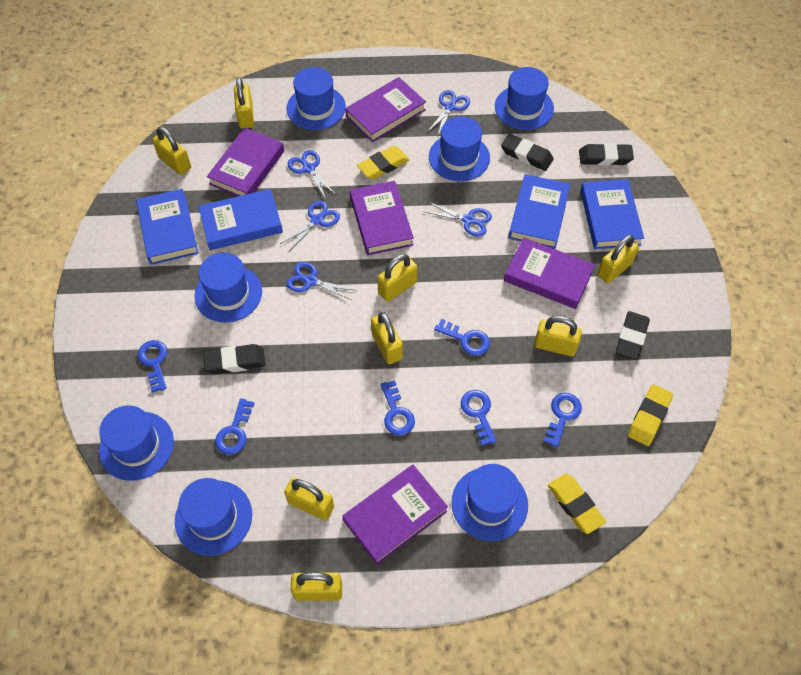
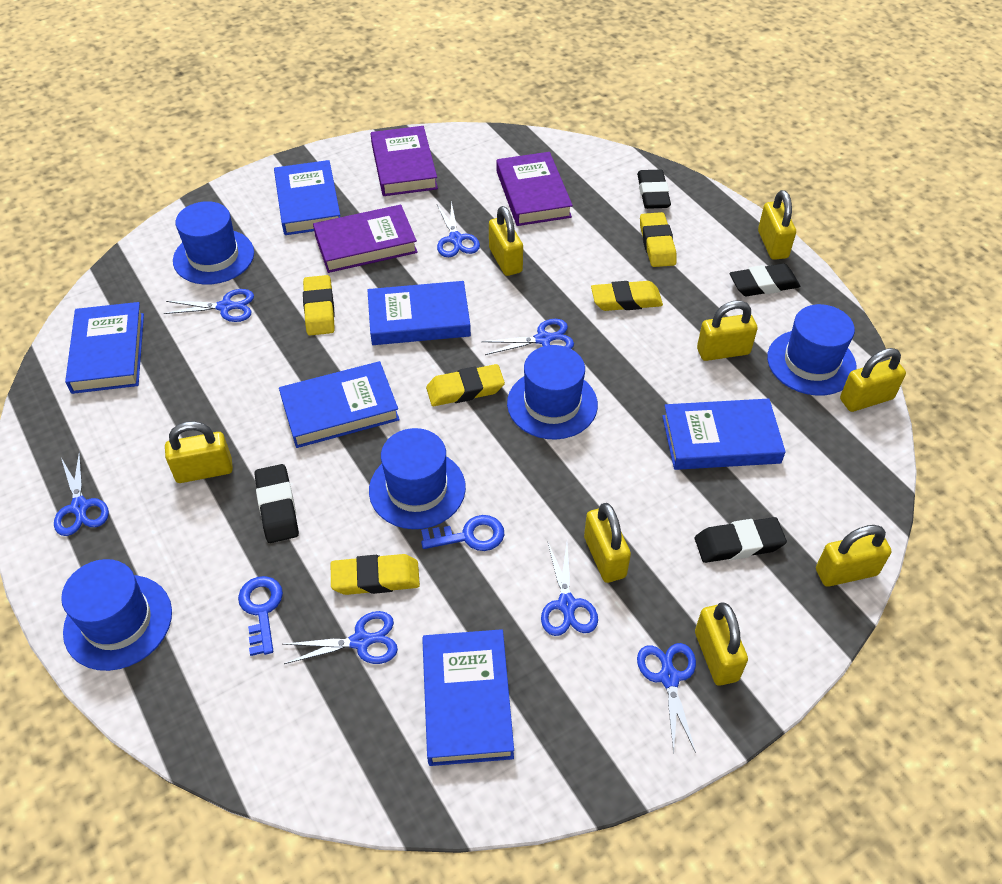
blue book: [136,189,198,265] [198,189,283,250] [508,174,571,249] [580,179,644,249] = 4 -> [65,302,144,394] [274,160,340,235] [279,361,400,448] [367,281,471,345] [422,629,514,766] [662,399,786,470] = 6
blue hat: [99,405,174,481] [175,478,252,556] [195,253,262,323] [287,67,346,130] [429,117,490,181] [451,464,528,541] [495,67,554,130] = 7 -> [61,559,172,671] [173,201,254,285] [369,428,466,529] [507,345,598,439] [767,304,857,396] = 5
blue key: [138,340,167,393] [215,398,255,455] [380,380,415,435] [434,318,490,356] [461,390,497,446] [544,393,582,447] = 6 -> [238,576,283,656] [421,515,504,551] = 2
blue scissors: [280,201,340,251] [287,262,358,300] [288,150,337,199] [423,202,492,237] [427,90,470,137] = 5 -> [54,451,109,536] [164,289,254,322] [283,611,398,664] [437,201,480,257] [481,319,574,355] [541,543,598,636] [637,643,696,753] = 7
purple book: [207,128,284,196] [343,464,448,565] [345,77,426,143] [350,181,414,255] [504,237,595,309] = 5 -> [313,205,418,273] [371,126,438,196] [496,152,573,226] = 3
yellow eraser: [357,146,410,180] [548,474,606,534] [628,384,673,446] = 3 -> [303,275,335,336] [331,554,420,595] [426,364,505,406] [591,281,663,311] [640,212,677,267] = 5

